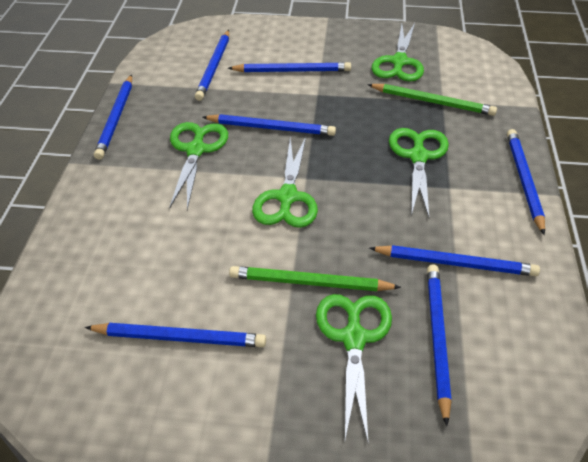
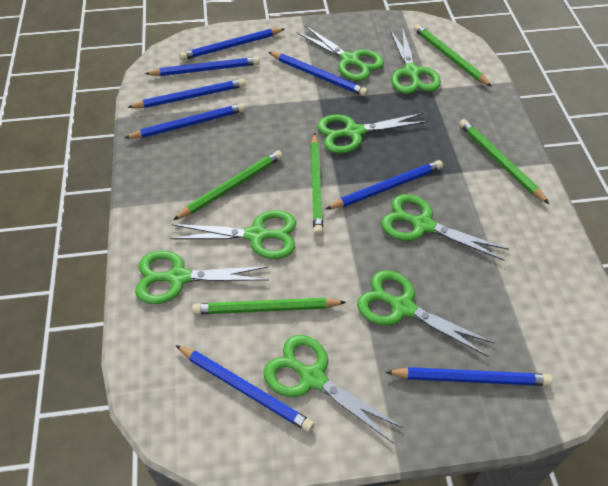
green pencil: [229,266,401,291] [367,84,497,116] = 2 -> [173,150,283,220] [192,298,346,314] [311,133,323,235] [414,24,492,87] [459,119,549,204] = 5
green scissors: [169,122,228,210] [252,137,318,228] [316,294,392,445] [372,23,424,82] [389,128,449,217] = 5 -> [135,251,269,304] [170,210,296,259] [264,335,403,443] [296,26,384,81] [317,113,428,153] [357,270,495,357] [381,194,509,261] [390,27,441,94] = 8

